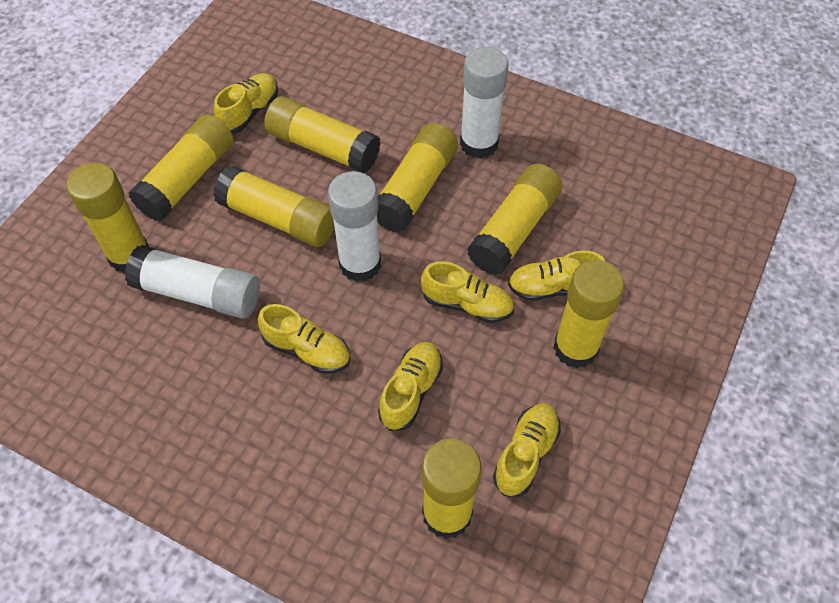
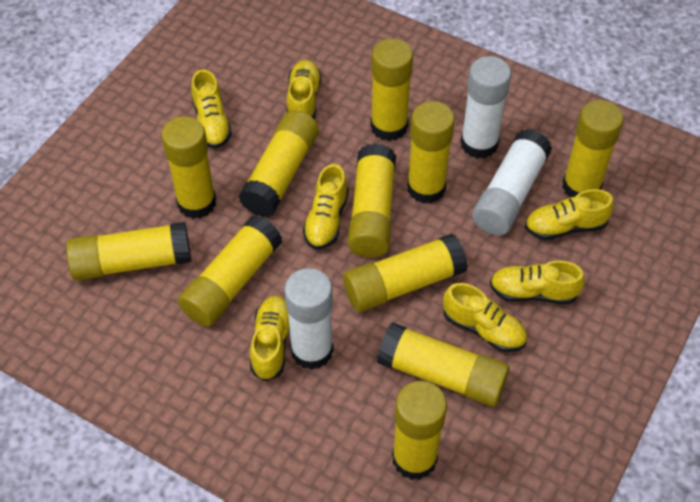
yellow glue stick: [67,162,149,273] [129,114,234,221] [213,166,334,247] [264,96,381,173] [377,123,458,233] [422,439,482,539] [467,164,562,275] [553,260,625,368] = 8 -> [66,222,191,280] [161,116,216,219] [178,215,282,327] [238,110,319,217] [343,233,468,312] [348,143,396,258] [371,38,413,141] [377,322,510,406] [392,381,447,480] [407,101,455,204] [562,100,624,198] = 11
yellow shoe: [214,73,278,134] [258,304,350,374] [378,342,443,431] [421,261,514,323] [493,403,561,497] [508,251,605,301] = 6 -> [191,69,232,148] [250,296,290,381] [287,60,322,119] [303,164,349,250] [443,283,527,352] [490,261,585,304] [525,189,614,240] = 7

